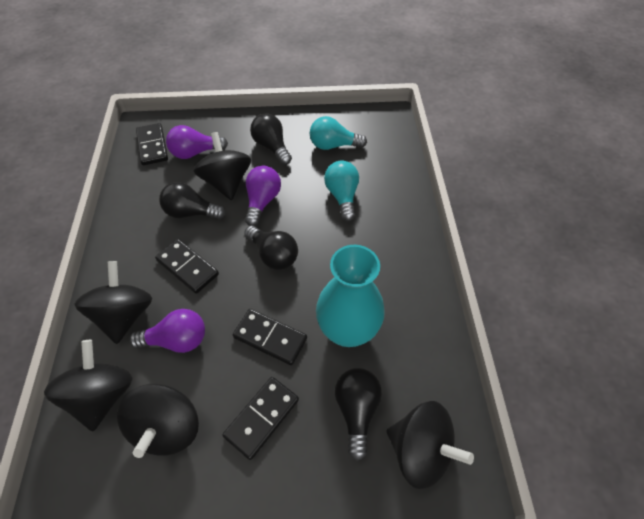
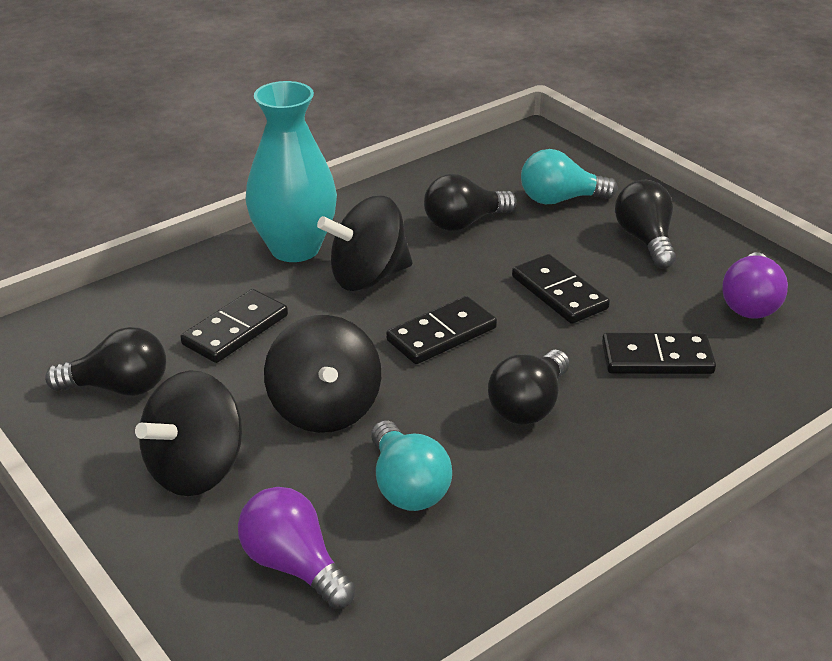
black spinning top: [44,340,132,431] [74,261,152,344] [117,384,199,458] [193,132,251,200] [386,401,474,489] = 5 -> [135,370,242,496] [264,315,381,433] [317,196,413,291] = 3
purple light bulb: [129,309,205,353] [166,125,228,159] [245,166,281,226] = 3 -> [238,487,356,609] [722,252,788,319] = 2

